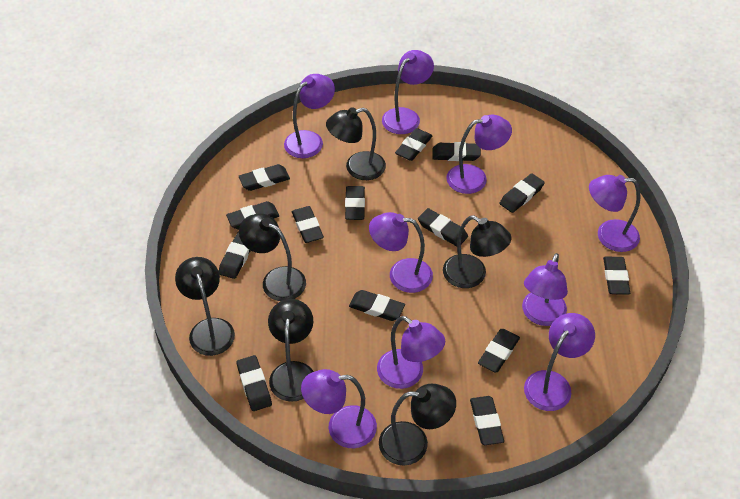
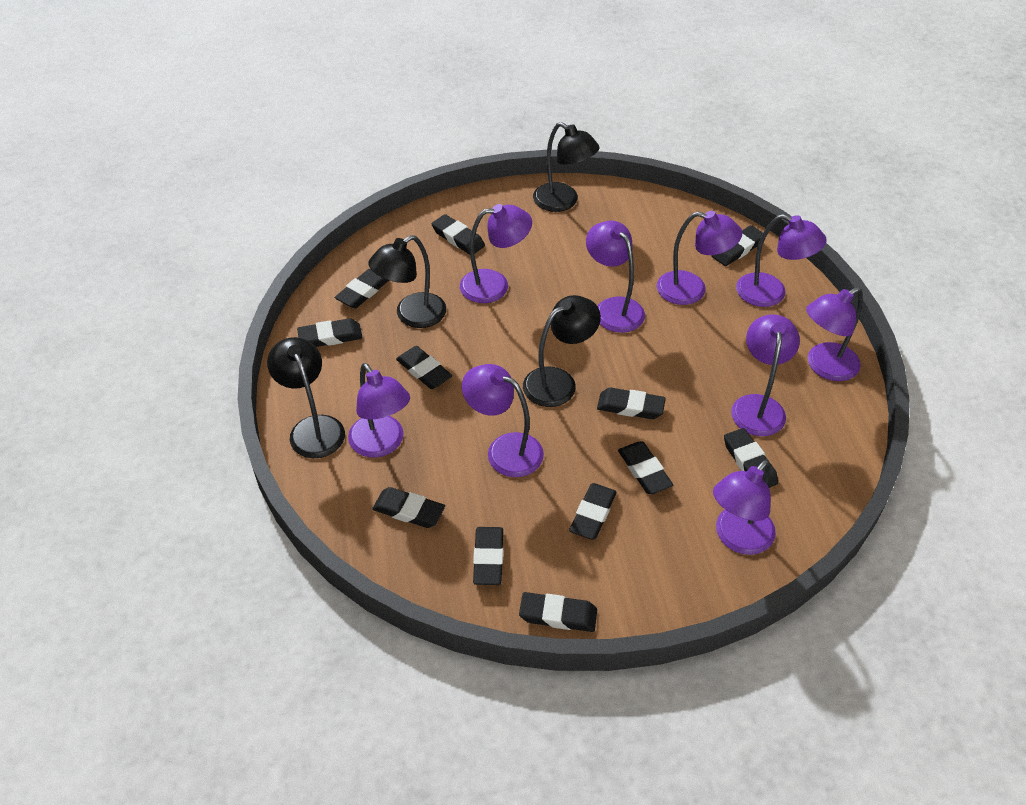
black eraser: [219,232,251,279] [226,201,279,230] [237,355,272,411] [239,164,290,191] [292,206,324,243] [345,186,365,220] [349,290,405,321] [395,128,432,161] [418,208,468,246] [432,142,481,161] [470,396,504,445] [478,329,520,372] [500,173,545,213] [603,257,630,295] = 14 -> [297,318,363,347] [335,269,389,308] [372,487,445,528] [396,346,452,389] [431,214,485,255] [473,527,504,585] [519,592,597,632] [569,483,617,540] [597,388,666,419] [618,441,673,494] [711,225,763,266] [724,428,778,488] = 12
black lamp: [175,257,235,356] [239,213,306,301] [268,299,314,402] [326,107,386,180] [379,384,456,466] [443,216,511,288] = 6 -> [267,337,345,458] [368,235,446,328] [523,295,601,407] [533,122,600,212] = 4

